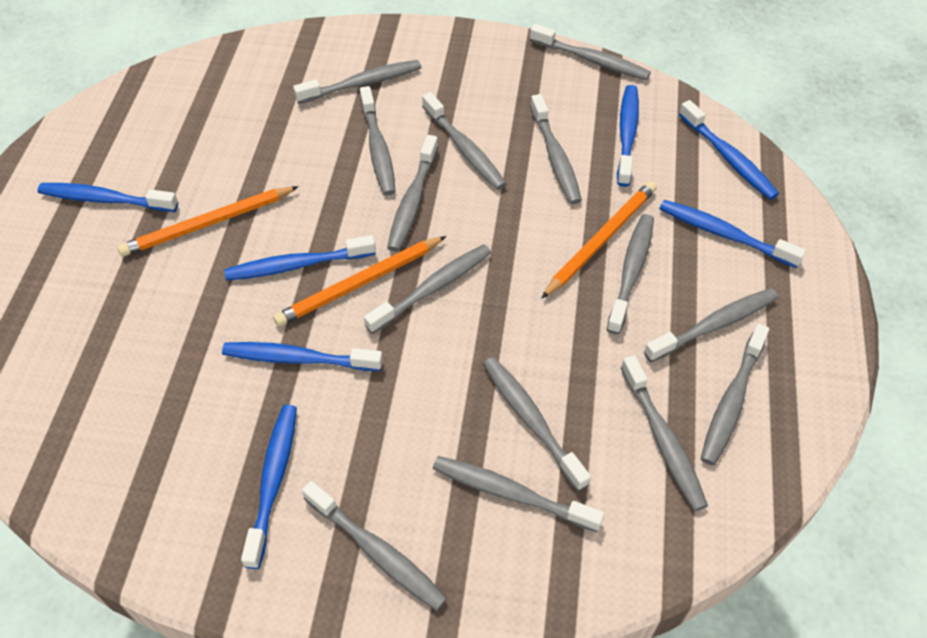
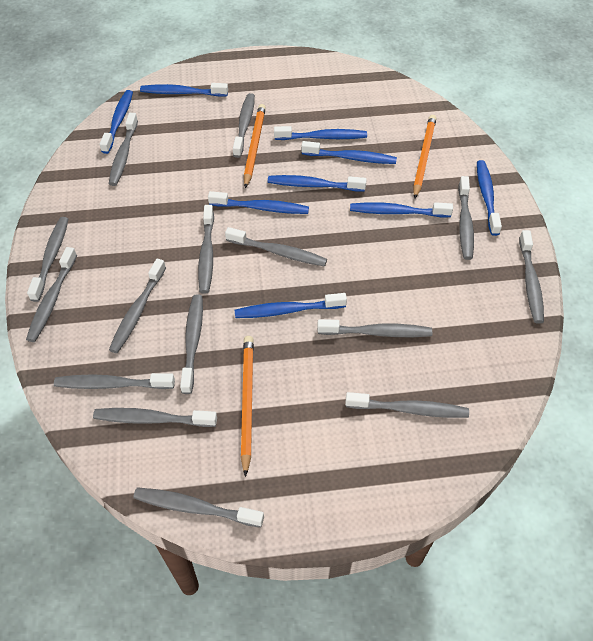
blue toothbrush: [37,183,178,212] [222,342,383,371] [224,235,376,281] [241,405,297,569] [617,85,639,187] [659,200,806,268] [679,100,779,200] = 7 -> [100,90,133,154] [140,83,228,97] [208,191,309,214] [235,293,347,318] [268,175,367,192] [274,126,367,140] [301,141,397,164] [350,202,453,217] [477,160,502,236] = 9
grey toothbrush: [293,60,421,104] [302,481,447,611] [360,86,396,195] [364,244,491,334] [387,135,438,252] [422,92,506,190] [433,456,604,532] [483,357,591,491] [530,24,651,80] [530,94,582,204] [606,214,654,334] [621,355,708,511] [644,288,778,362] [700,324,769,465] = 14 -> [26,247,77,342] [27,217,68,302] [54,373,175,389] [93,408,217,427] [109,113,138,186] [109,259,166,353] [133,487,264,528] [180,295,203,394] [198,205,214,294] [225,227,327,267] [233,93,255,158] [317,319,432,337] [345,392,469,418] [458,176,474,260] [519,230,544,324] = 15

